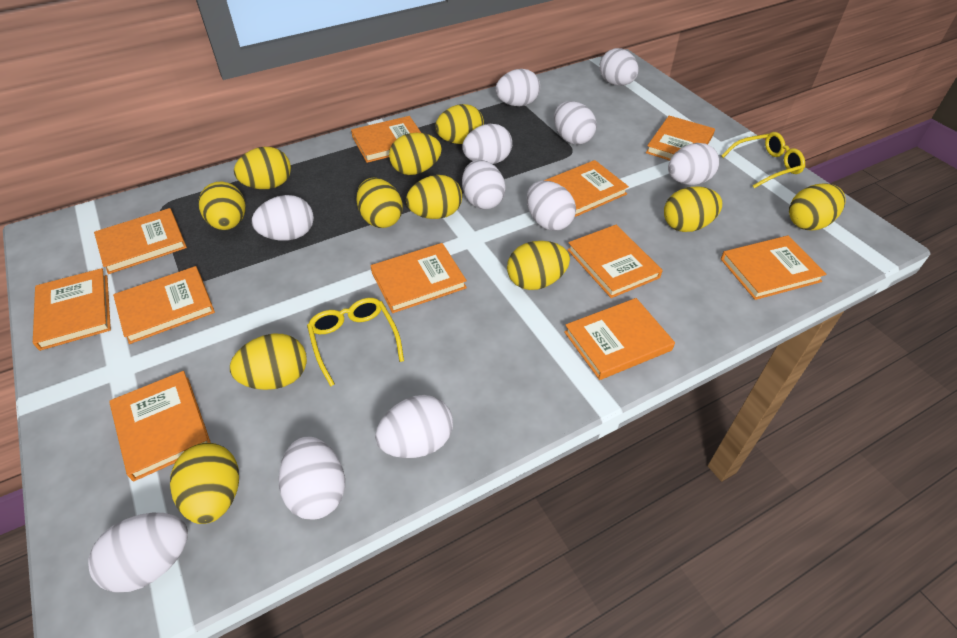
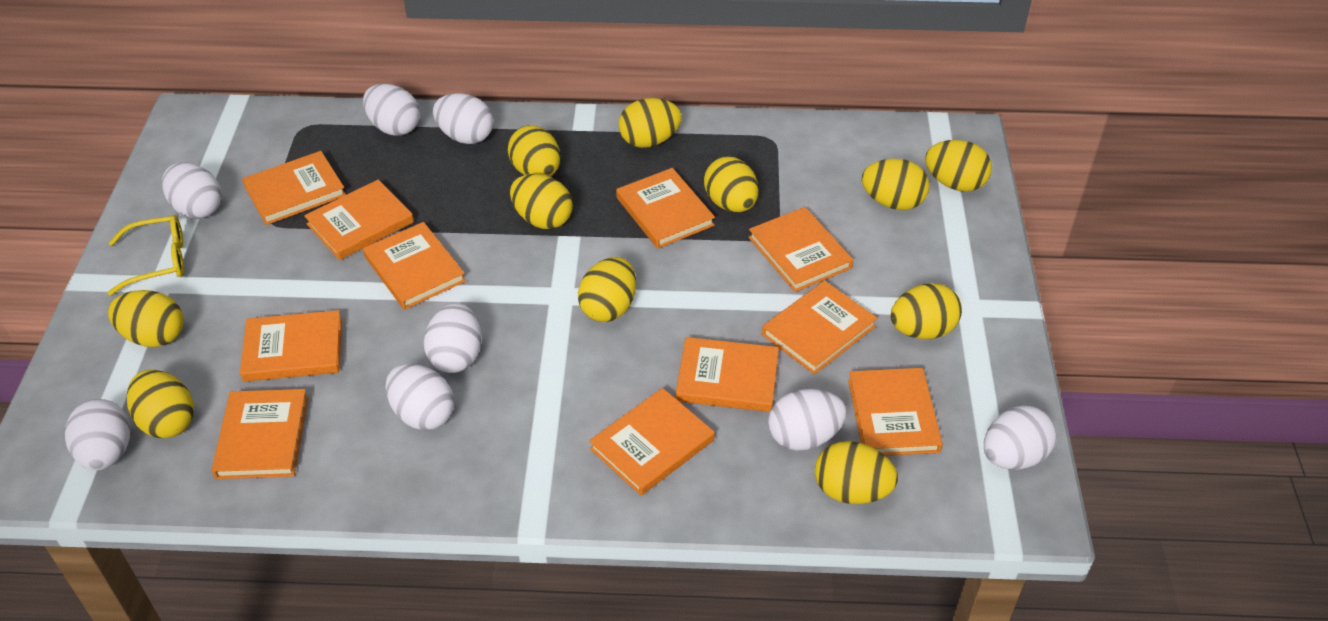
white egg: [88,513,188,592] [252,195,314,241] [279,437,345,519] [375,395,453,458] [462,124,512,164] [462,160,506,209] [495,69,540,106] [527,181,576,231] [554,101,597,145] [599,48,639,86] [668,143,719,185] = 11 -> [65,399,130,471] [162,162,222,219] [363,84,420,136] [385,364,454,430] [424,303,482,373] [433,93,493,144] [768,389,847,451] [984,406,1056,470] = 8
yellow glasses: [307,298,404,387] [721,132,805,188] = 2 -> [108,215,184,295] = 1

